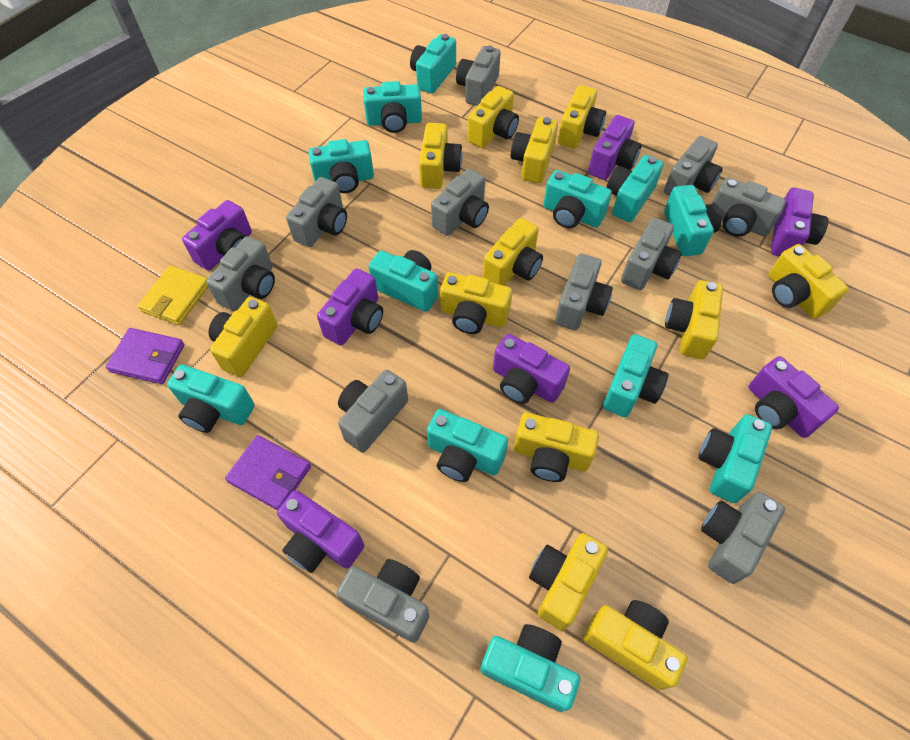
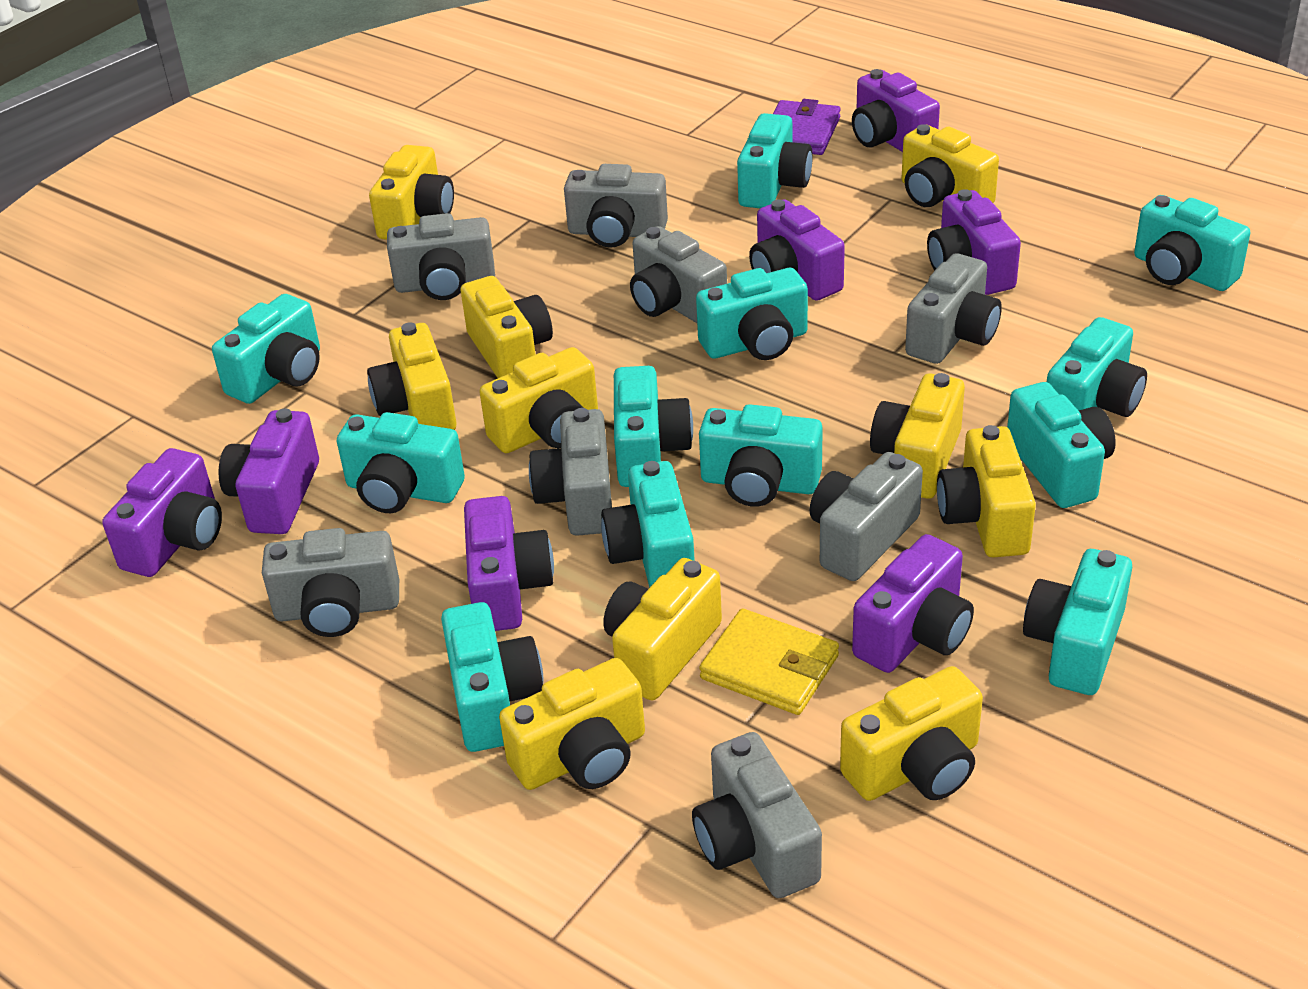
grey camera: [206,236,275,311] [286,177,347,247] [337,559,429,643] [338,370,408,453] [431,169,489,236] [456,45,501,106] [555,254,613,330] [621,218,682,290] [664,136,723,196] [701,492,785,584] [712,177,786,237] = 11 -> [262,528,399,637] [387,213,495,300] [529,408,612,536] [564,164,668,248] [630,226,727,323] [692,732,822,898] [810,452,923,581] [905,253,1002,364] = 8
purple wallet: [106,328,185,384] [225,435,311,511] = 2 -> [773,99,841,155] = 1
yellow camera: [208,297,278,377] [419,123,462,189] [440,272,512,334] [468,86,519,148] [483,218,543,286] [511,117,558,184] [514,412,599,482] [529,533,608,631] [558,85,606,149] [583,600,687,690] [665,280,723,359] [768,244,848,319] = 12 -> [367,322,457,430] [369,145,454,240] [461,276,553,378] [479,347,598,453] [499,658,645,790] [603,558,722,700] [840,666,983,801] [870,373,965,499] [902,124,999,207] [937,425,1036,558] = 10

